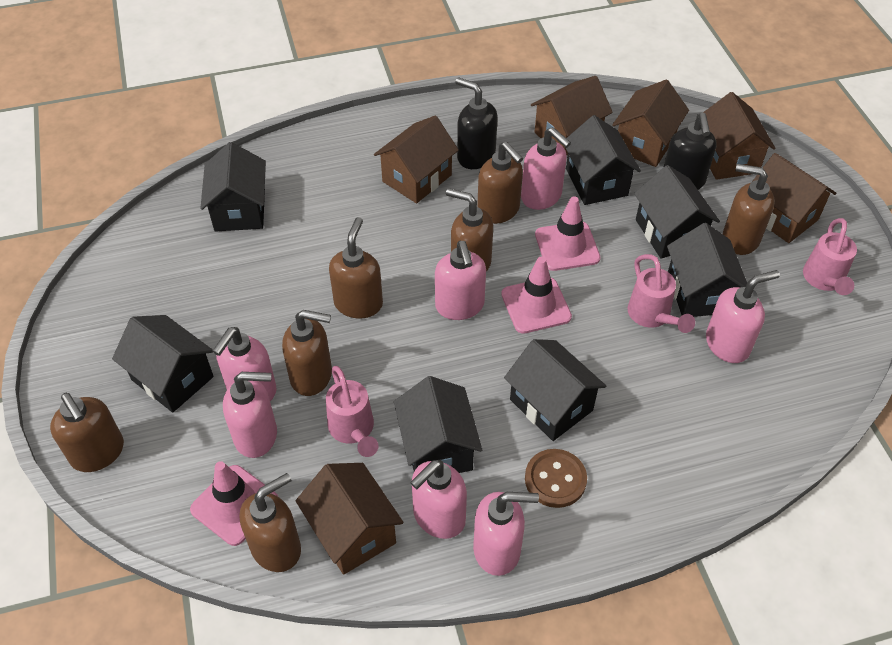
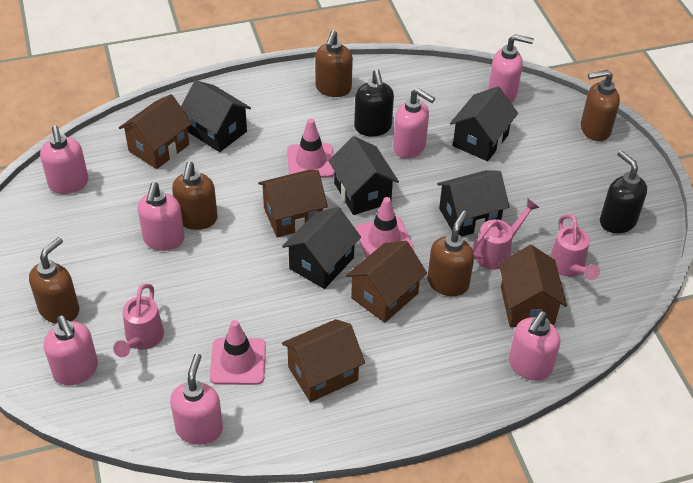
black house: [112,315,214,413] [200,142,266,232] [394,376,482,473] [504,339,606,441] [565,115,641,205] [634,165,720,259] [667,223,747,317] = 7 -> [181,80,251,152] [282,207,361,289] [329,136,399,215] [437,170,509,236] [450,86,518,161] = 5
brown button: [525,449,587,508] = 1 -> none = 0
brown house: [296,463,403,575] [374,116,459,203] [531,76,613,156] [612,80,689,167] [703,92,776,180] [753,153,837,243] = 6 -> [119,94,192,169] [258,170,328,237] [282,319,365,402] [346,241,427,323] [499,245,567,327] = 5
brown soap dispenser: [50,393,124,472] [240,473,301,572] [282,310,332,396] [329,217,383,319] [446,188,493,272] [477,142,523,224] [723,164,775,255] = 7 -> [29,237,79,324] [172,162,217,230] [315,30,353,97] [427,210,474,296] [581,70,620,141] = 5

